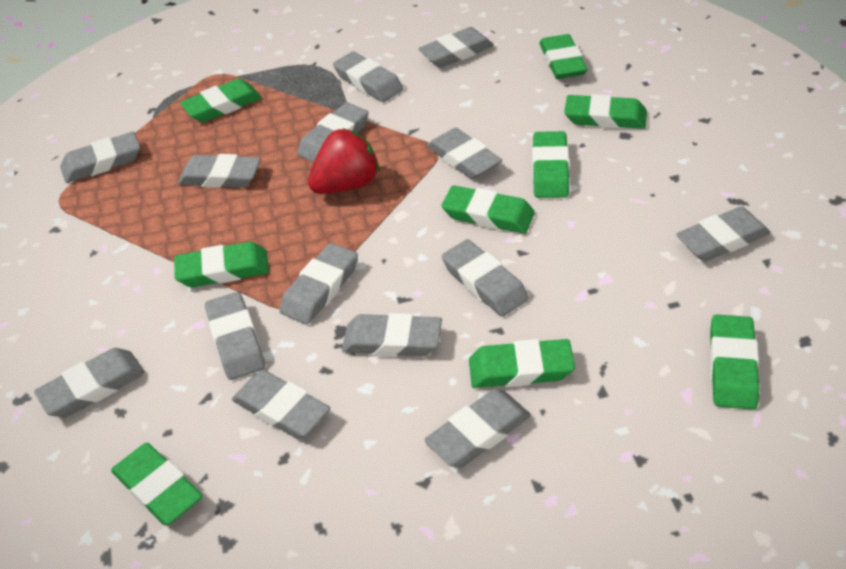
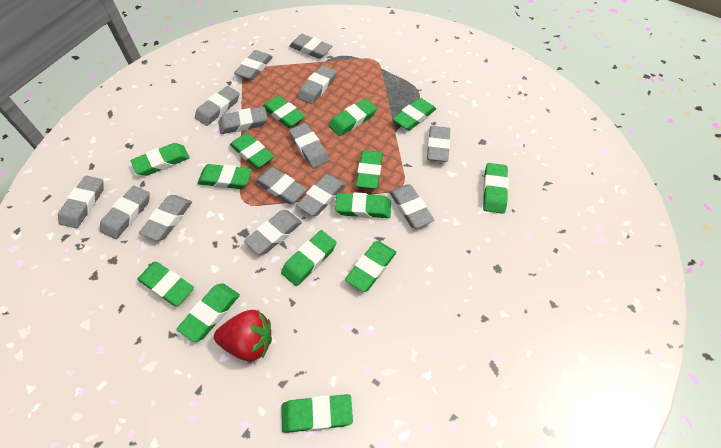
green eraser: [111,443,202,525] [174,242,269,287] [180,79,262,122] [441,185,535,233] [469,339,575,388] [532,131,569,198] [539,34,587,79] [564,94,647,129] [710,314,760,410] = 9 -> [131,143,190,176] [137,261,194,306] [177,283,240,342] [197,164,252,189] [230,133,274,169] [262,95,305,128] [281,230,337,286] [282,394,353,433] [329,99,377,136] [335,192,391,218] [345,241,396,292] [356,150,383,189] [393,98,436,131] [483,163,509,214] = 14

